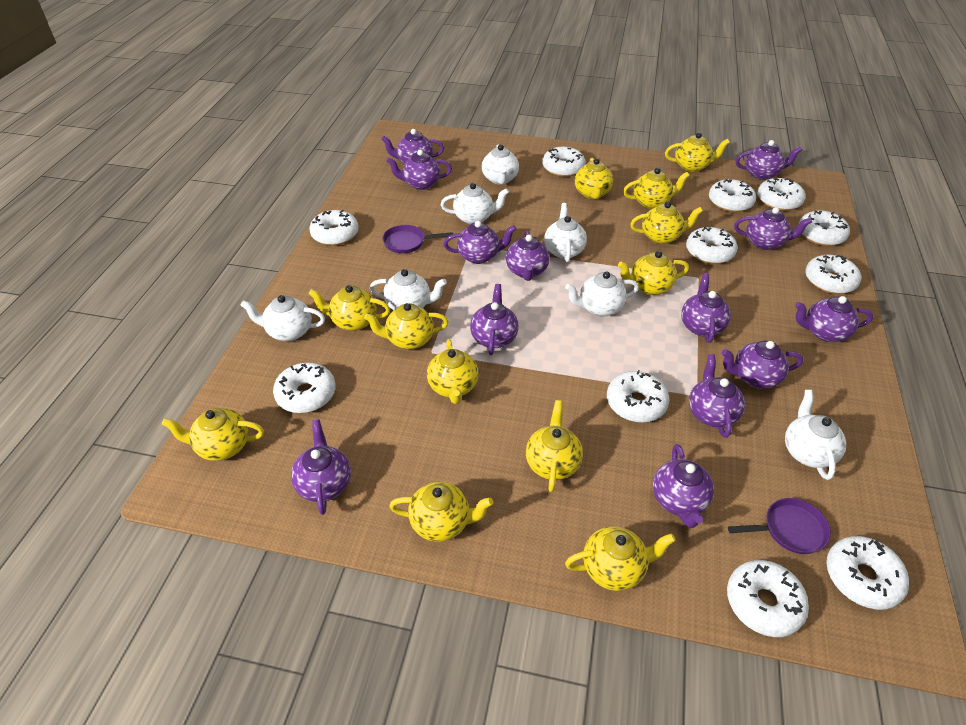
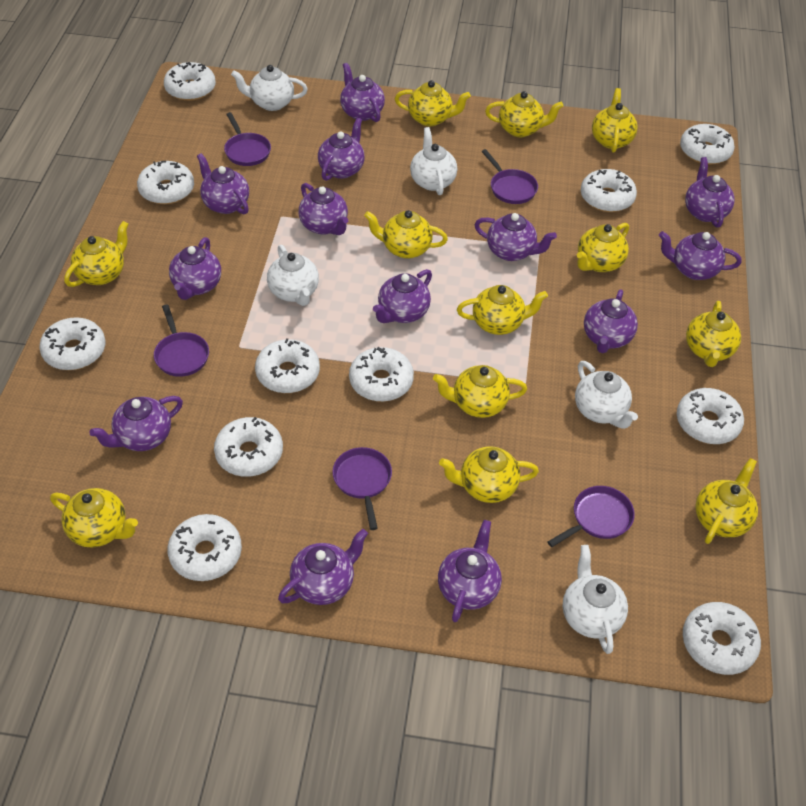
purple pan: [382,225,453,253] [728,498,831,554] = 2 -> [154,304,209,377] [224,112,271,166] [332,447,392,530] [482,149,538,204] [548,486,635,547] = 5
white teapot: [240,295,325,341] [370,269,447,310] [441,183,509,224] [482,144,519,184] [544,203,587,262] [565,271,639,317] [785,390,846,480] = 7 -> [231,65,308,111] [267,245,319,306] [410,127,457,195] [563,545,628,654] [575,361,638,429] = 5

